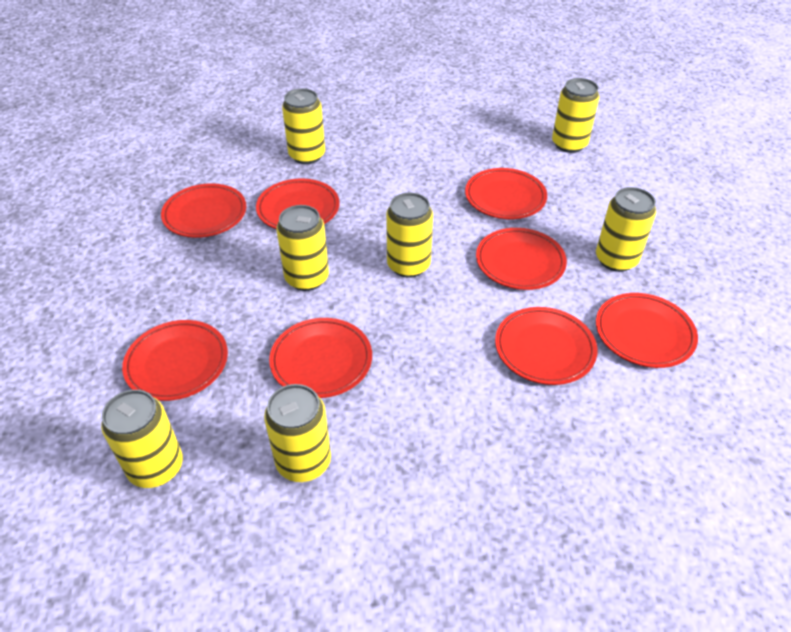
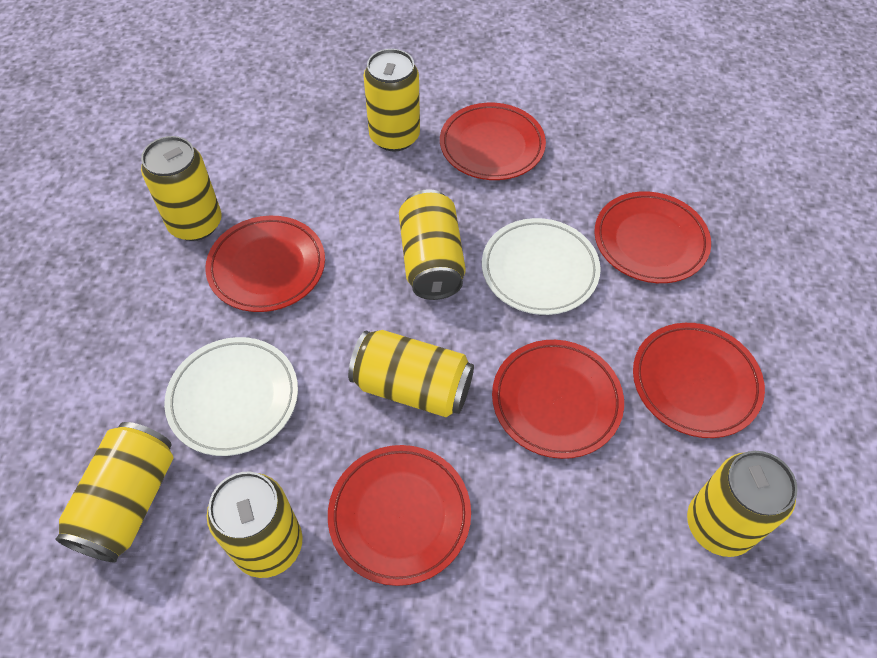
red plate: [122,320,228,401] [161,183,246,238] [256,179,340,229] [269,318,372,398] [465,168,547,219] [476,228,567,290] [495,307,597,385] [596,293,698,368] = 8 -> [205,216,325,312] [328,445,471,586] [440,103,546,180] [492,340,624,459] [594,191,711,283] [633,323,765,438] = 6
white plate: none = 0 -> [164,337,298,456] [482,218,601,315] = 2

